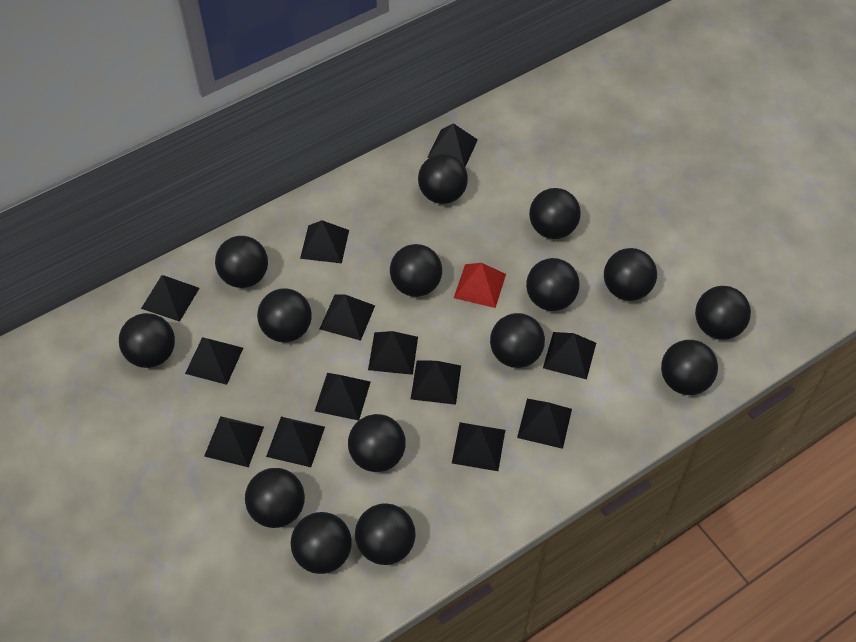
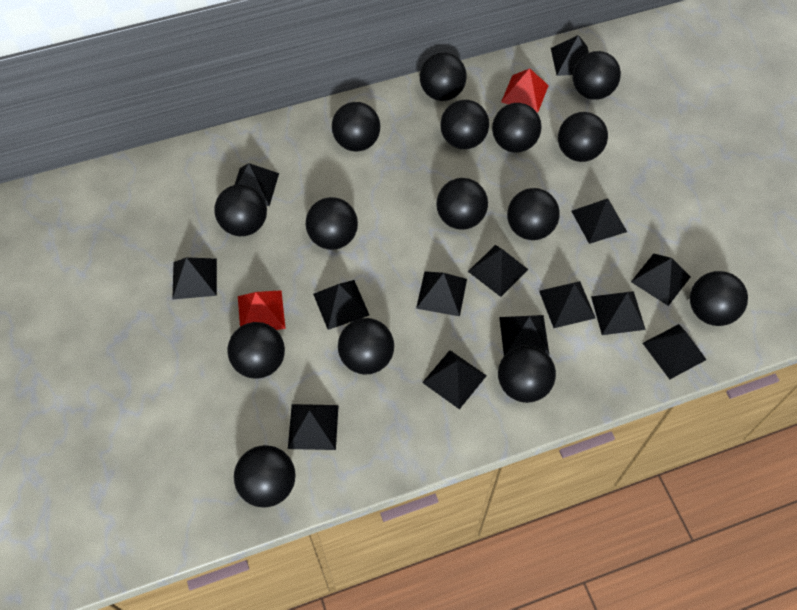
black pyramid: [141,275,199,322] [185,337,243,385] [204,416,264,467] [266,417,325,467] [300,220,349,263] [315,373,371,421] [320,294,375,341] [368,331,418,375] [411,361,461,405] [427,123,478,167] [452,422,505,471] [517,399,572,449] [543,332,596,380] = 13 -> [172,257,217,300] [235,163,279,206] [288,404,339,450] [313,280,369,330] [416,271,467,316] [422,350,487,409] [468,245,528,297] [499,315,549,355] [539,281,595,328] [551,35,589,76] [571,199,627,244] [591,291,646,335] [631,253,691,306] [643,324,706,379] = 14
red pyramid: [454,263,506,308] = 1 -> [238,290,286,330] [501,68,549,113] = 2

